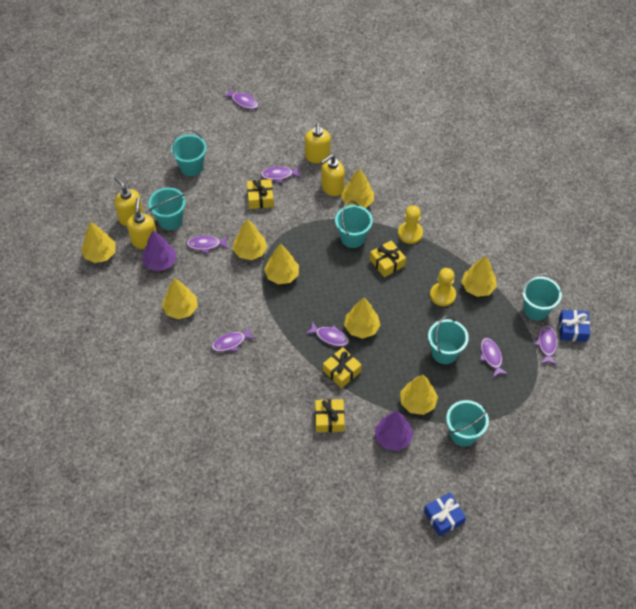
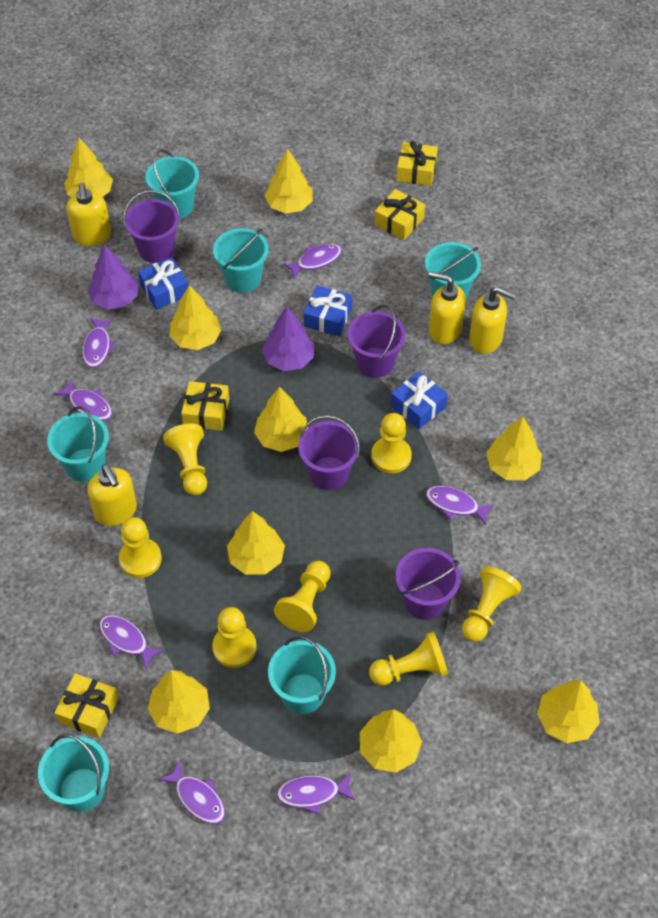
blue gift: [424,493,466,536] [559,310,590,342] = 2 -> [138,257,189,310] [304,285,352,336] [391,371,448,429] = 3
purple bucket: none = 0 -> [123,190,180,263] [298,415,360,490] [348,305,406,378] [396,548,461,620] = 4
yellow pawn: [398,205,423,244] [430,268,456,306] = 2 -> [119,517,162,578] [163,424,207,495] [212,607,257,668] [274,561,331,632] [369,631,448,686] [371,413,412,473] [462,566,522,642] = 7
yellow tree: [81,222,116,263] [162,278,198,319] [233,219,267,260] [264,243,299,284] [341,168,374,208] [344,298,380,339] [400,375,438,415] [461,256,497,297] = 8 -> [64,138,113,197] [148,670,210,734] [169,285,222,350] [227,511,285,575] [254,387,308,452] [265,149,313,214] [360,709,422,772] [486,417,542,480] [537,680,600,743] = 9

